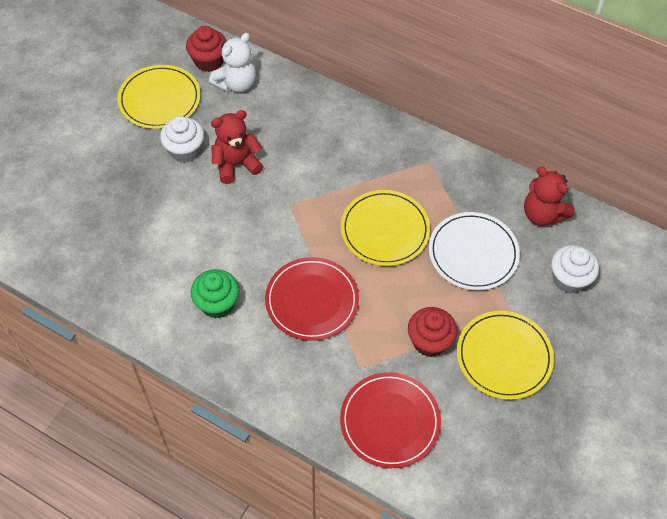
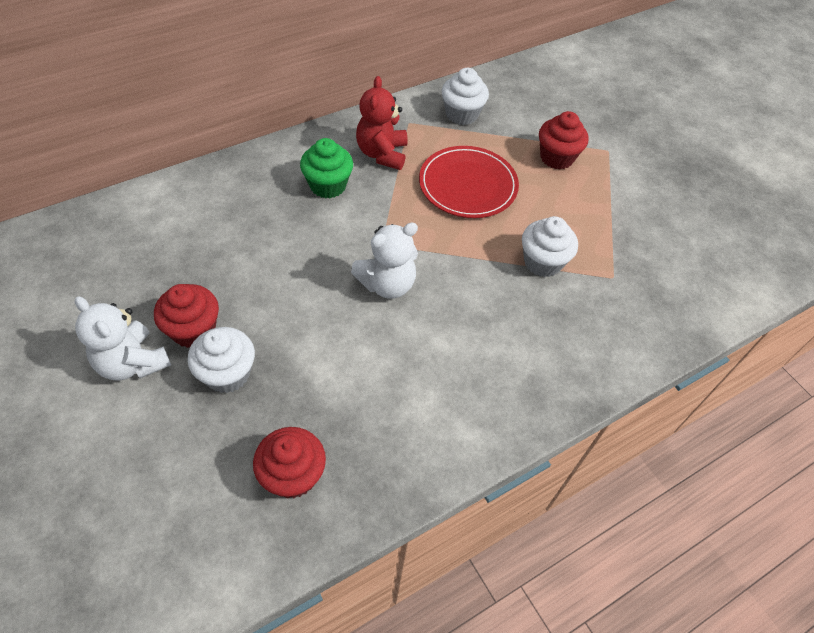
red cupcake: [186,26,226,72] [408,307,457,357] = 2 -> [154,284,219,348] [253,427,326,498] [539,111,589,169] = 3
red plate: [265,257,359,341] [340,372,441,468] = 2 -> [419,146,519,218] = 1
red teddy bear: [211,110,263,184] [524,166,575,226] = 2 -> [356,76,408,170] = 1
white cupcake: [160,116,204,163] [551,245,599,293] = 2 -> [188,327,255,393] [441,68,489,125] [522,216,578,277] = 3
white plate: [429,212,520,290] = 1 -> none = 0
white teddy bear: [209,33,256,92] = 1 -> [75,296,171,381] [351,223,418,298] = 2
yellow plate: [117,65,201,129] [341,190,430,266] [457,311,554,400] = 3 -> none = 0

